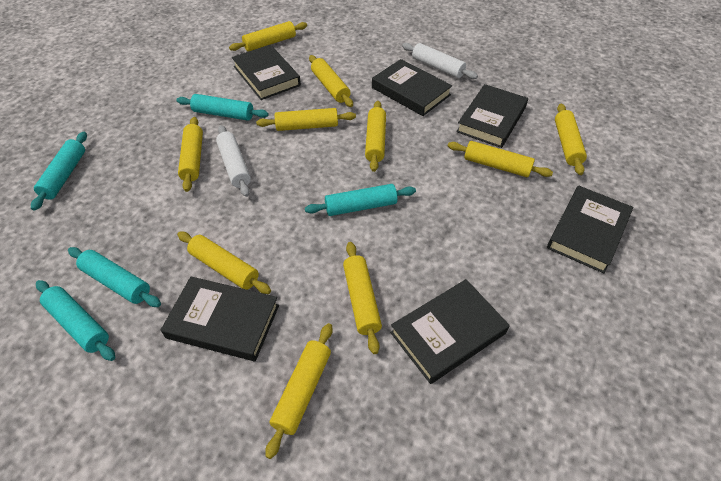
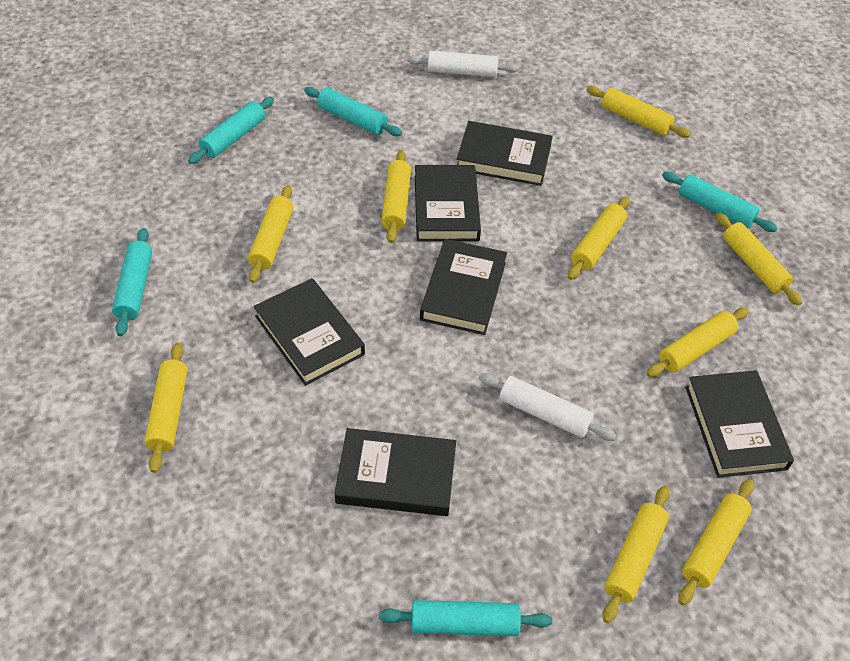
yellow rolling pin: [177,232,271,294] [178,117,203,192] [229,21,307,51] [256,108,356,131] [265,323,333,459] [309,55,353,107] [343,242,382,354] [365,101,386,172] [448,141,553,177] [555,104,587,175] = 10 -> [145,343,187,473] [248,185,293,283] [381,150,411,243] [568,196,630,280] [587,86,691,138] [603,486,670,623] [646,307,749,377] [678,479,754,605] [716,213,802,306] = 9

